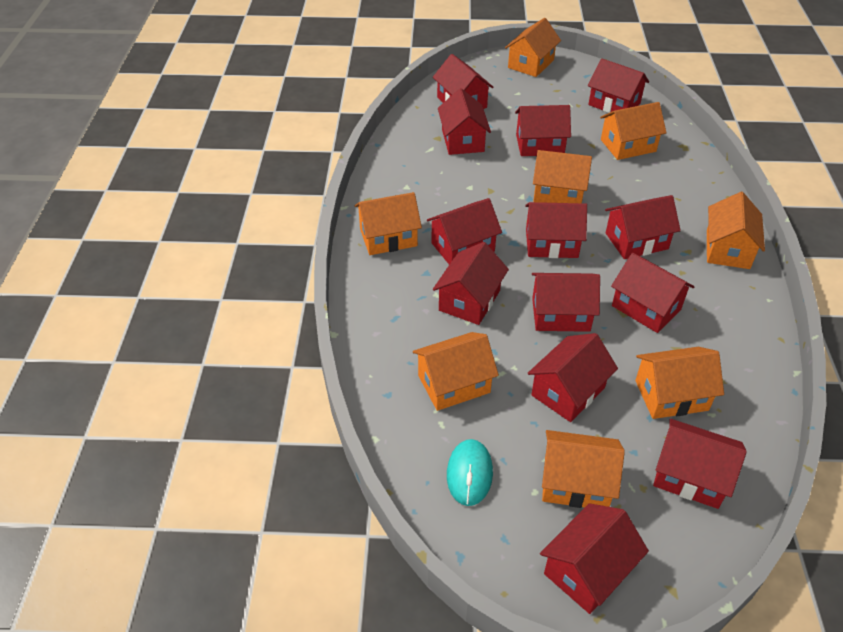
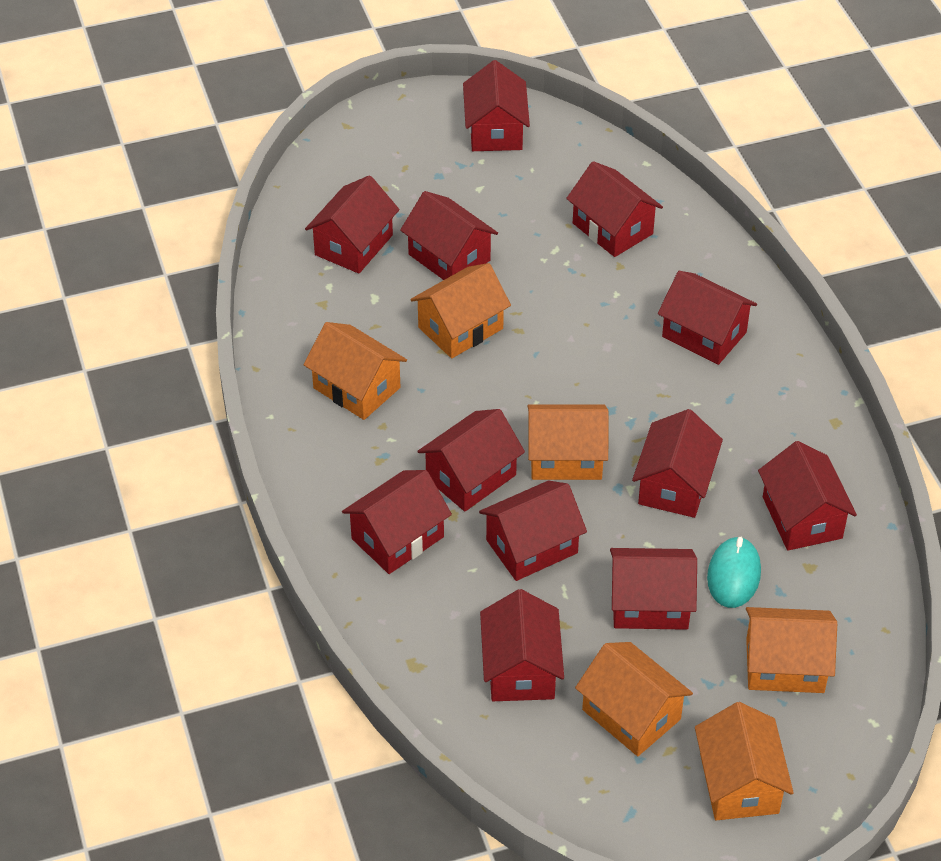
orange house: [355,192,422,255] [413,332,499,411] [505,18,561,77] [533,150,592,203] [542,430,625,508] [600,102,667,160] [635,347,724,419] [707,192,765,269] = 8 -> [304,322,407,420] [410,263,511,358] [527,404,609,480] [575,642,693,756] [695,702,794,820] [746,607,837,693] = 6
red house: [427,198,502,265] [433,54,493,109] [433,242,509,325] [438,88,491,155] [515,105,571,156] [525,202,587,258] [528,333,618,422] [532,273,600,332] [540,503,649,614] [588,58,649,113] [605,195,681,259] [611,253,694,333] [653,419,747,509] = 13 -> [305,175,400,274] [342,470,452,574] [400,191,498,280] [417,409,525,511] [463,60,530,151] [479,481,587,581] [480,589,564,701] [566,161,663,257] [610,548,697,630] [632,409,723,518] [658,271,757,365] [758,441,857,551] = 12

